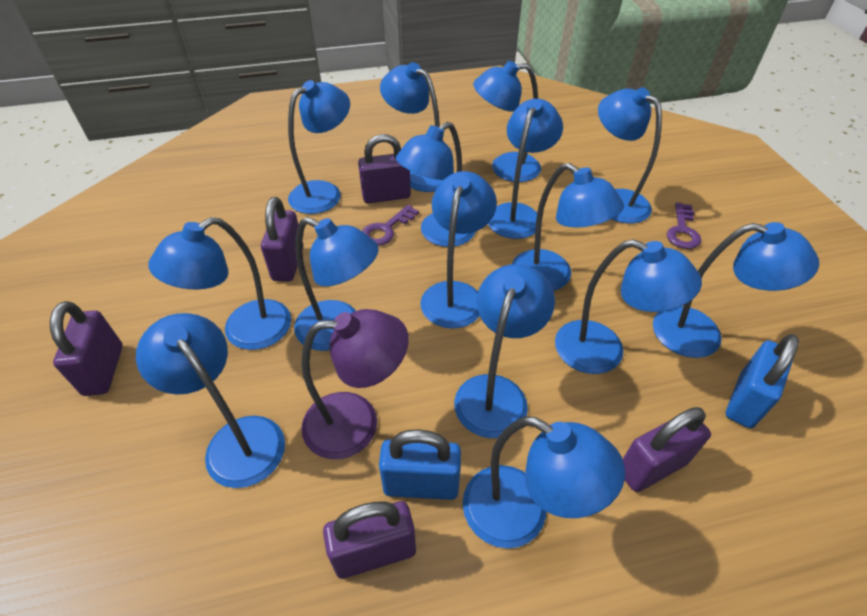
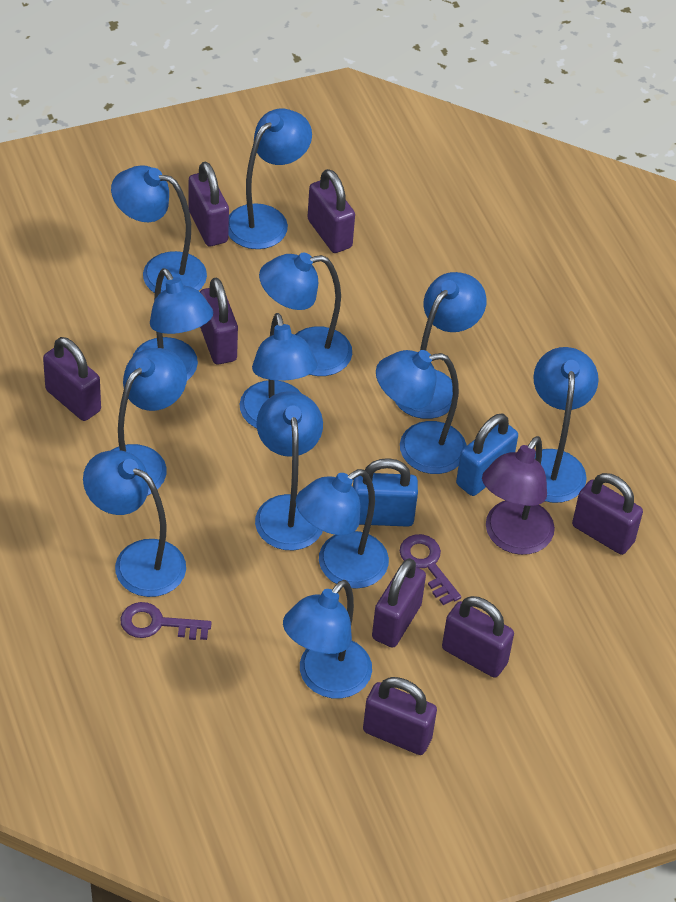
blue lamp: [136,313,285,488] [148,217,291,350] [288,80,350,214] [294,217,379,351] [380,62,443,192] [396,122,475,247] [420,171,497,329] [454,264,555,438] [463,416,625,549] [473,61,541,182] [488,99,563,239] [512,163,624,291] [555,239,702,374] [598,87,662,224] [653,222,819,358] = 15 -> [83,450,186,597] [110,348,187,496] [111,165,207,293] [133,268,213,381] [228,109,312,249] [240,313,318,428] [255,391,323,550] [259,253,352,376] [283,580,372,699] [296,469,389,589] [376,350,467,474] [395,272,486,419] [533,347,599,503] = 13
purple padlock: [50,301,123,396] [261,197,303,282] [323,501,416,579] [358,134,411,204] [623,407,711,492] = 5 -> [43,337,101,421] [189,162,229,246] [200,278,238,365] [308,169,355,253] [363,677,437,755] [372,558,426,648] [442,596,514,678] [572,473,643,555] = 8

